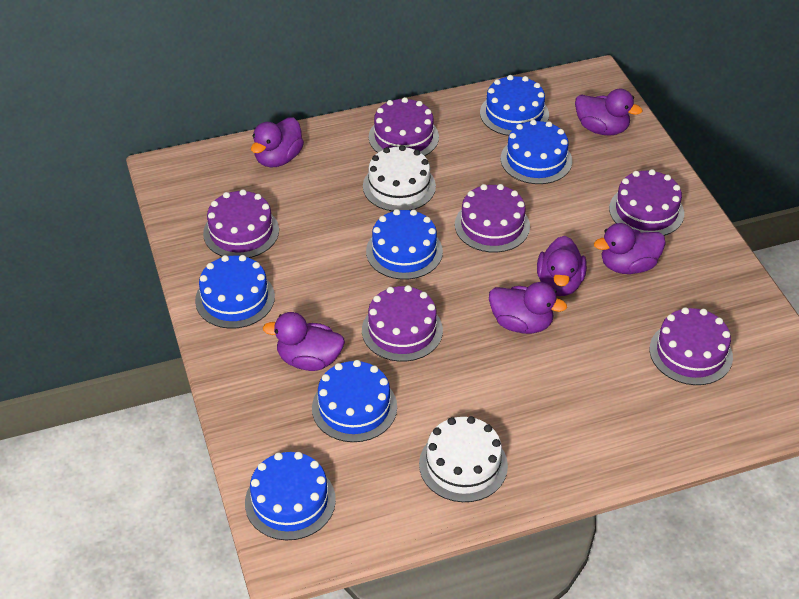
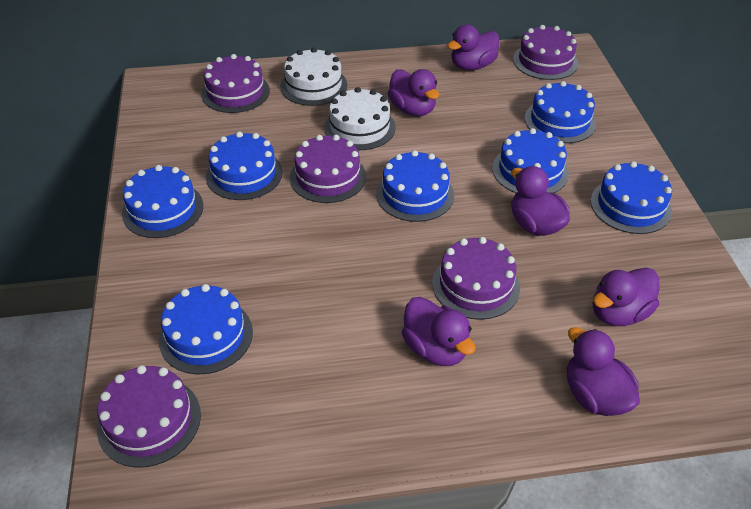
blue cake: [195,255,275,329] [245,452,336,540] [312,360,397,442] [366,209,443,280] [480,75,549,136] [501,120,572,184] = 6 -> [122,165,203,238] [159,284,253,374] [206,131,283,200] [376,150,454,222] [492,128,569,193] [525,81,596,143] [591,161,672,234] = 7
purple cake: [203,189,279,258] [362,285,443,362] [369,97,439,156] [455,184,530,252] [609,169,684,236] [650,307,733,385] = 6 -> [97,365,201,468] [201,54,270,113] [290,135,366,203] [433,237,520,320] [513,25,578,80] = 5

